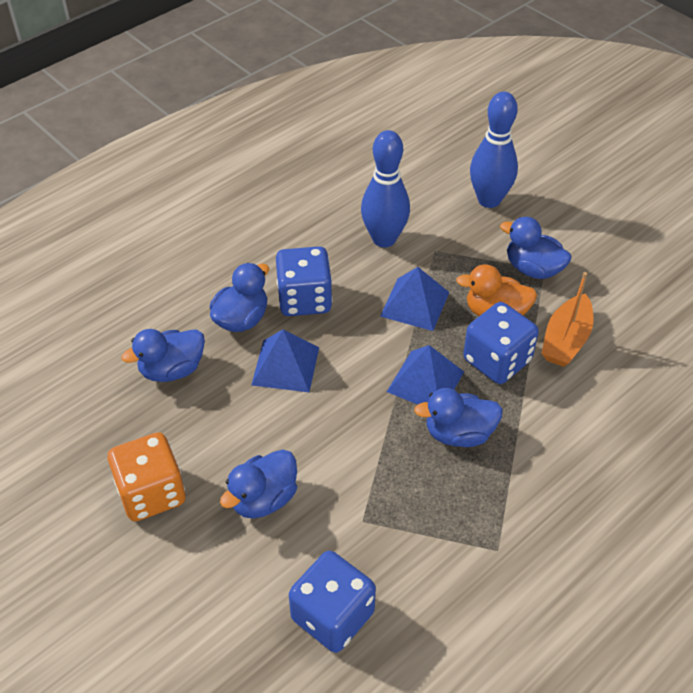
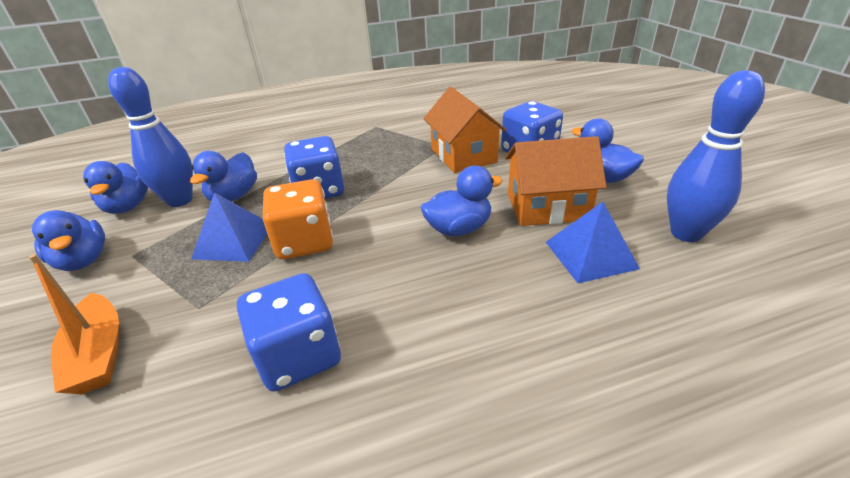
blue pyramid: [251,329,319,392] [380,267,449,331] [387,345,464,404] = 3 -> [191,192,267,262] [546,202,640,283] = 2
orange duck: [456,265,537,316] = 1 -> none = 0
orange house: none = 0 -> [423,87,507,173] [505,136,607,226] = 2

